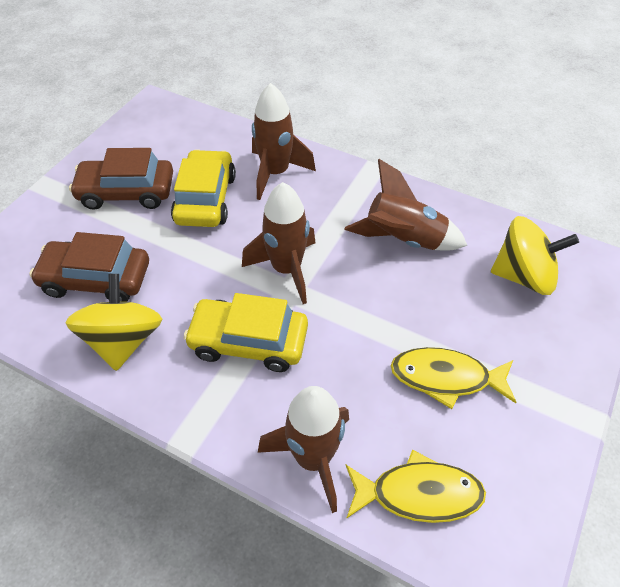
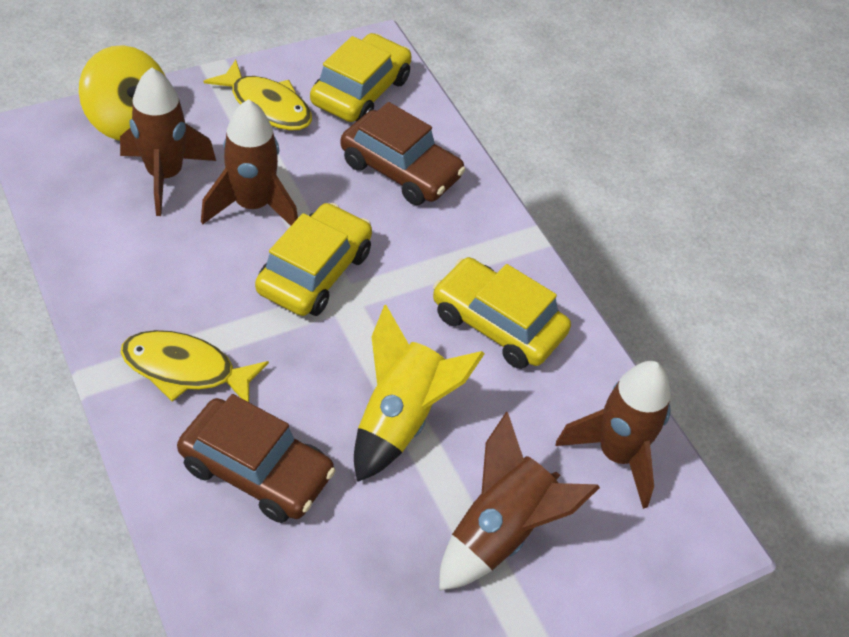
yellow car: [171,149,236,227] [184,293,308,372] = 2 -> [255,203,372,316] [310,33,412,122] [433,257,571,369] = 3
yellow rocket: none = 0 -> [354,305,485,482] = 1
yellow spinning top: [66,274,162,371] [491,216,579,295] = 2 -> [79,45,165,141] = 1

